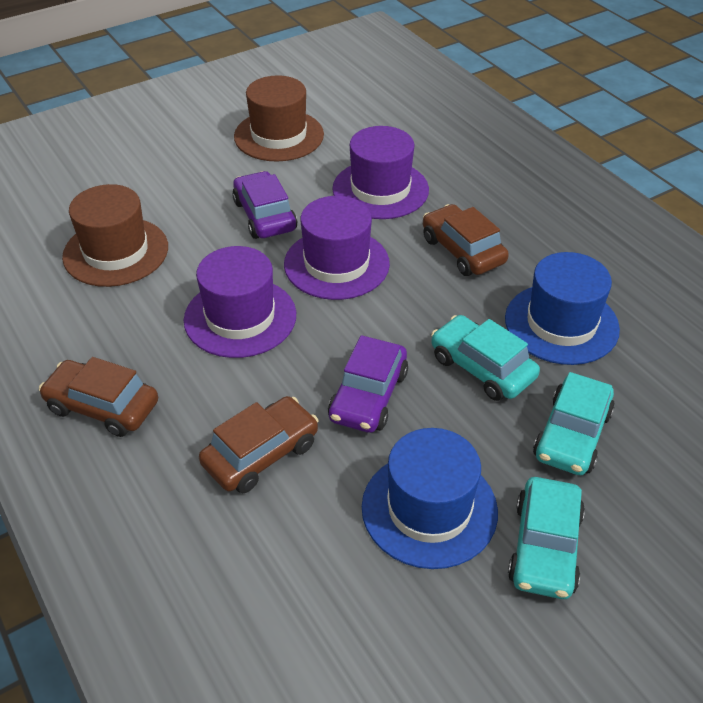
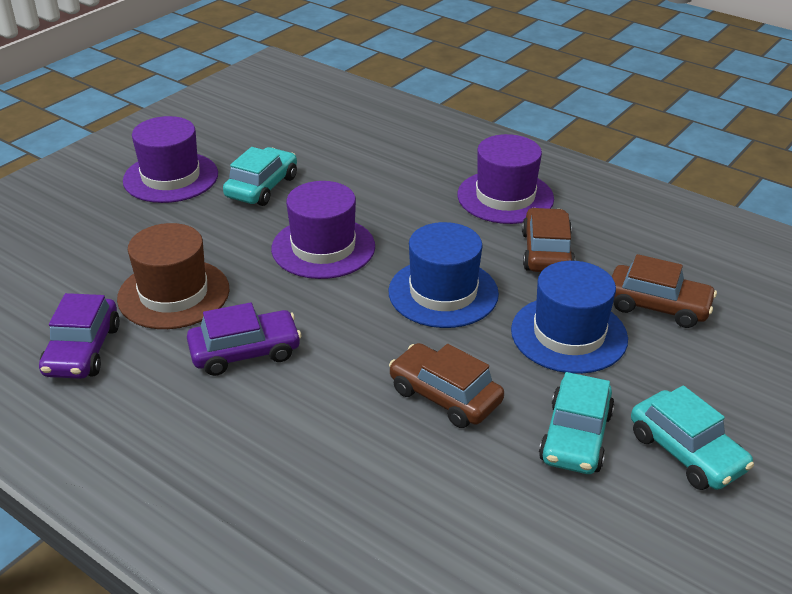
brown hat: [62,184,168,287] [234,75,324,161] = 2 -> [117,223,229,329] = 1

